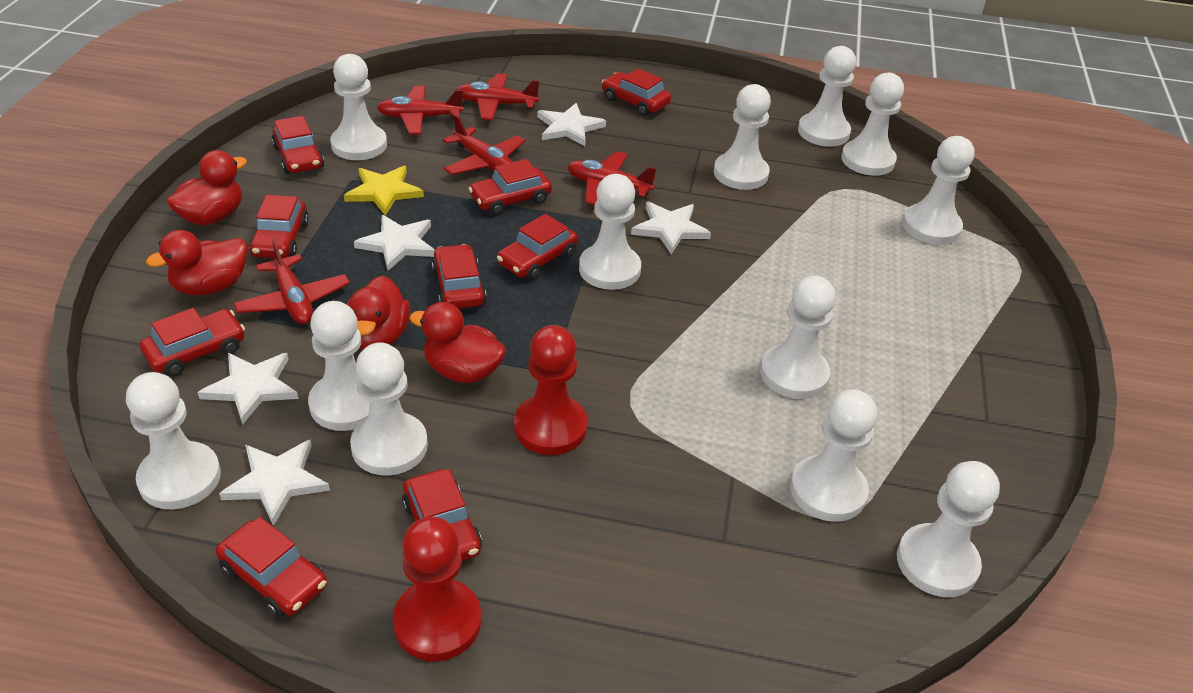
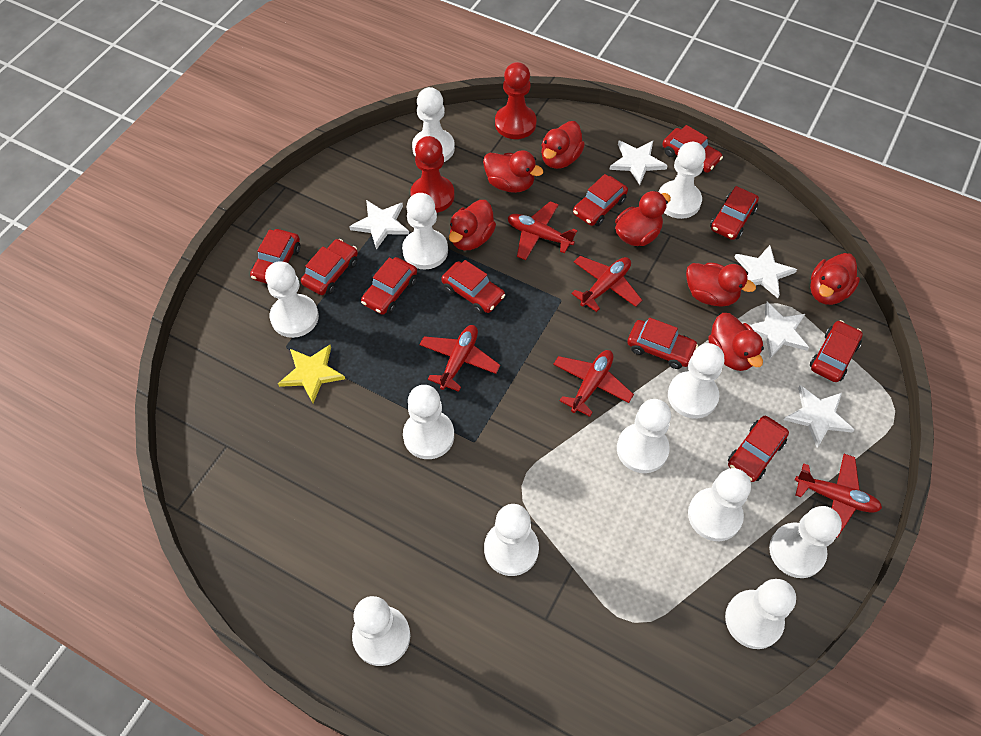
red car: [140,308,245,377] [216,517,327,618] [249,195,309,259] [271,116,324,174] [402,469,482,561] [432,244,487,309] [469,159,552,215] [497,214,578,280] [602,69,671,116] = 9 -> [250,229,300,284] [301,239,358,295] [361,257,417,315] [441,260,505,314] [573,174,628,226] [627,318,698,369] [662,125,723,174] [710,186,759,240] [728,416,789,482] [810,320,863,382] = 10
red duck: [146,230,248,296] [167,150,247,225] [347,276,410,349] [409,302,506,383] = 4 -> [449,200,496,251] [483,150,543,193] [541,121,585,169] [615,191,671,246] [686,262,756,307] [708,313,764,371] [810,253,860,305] = 7

